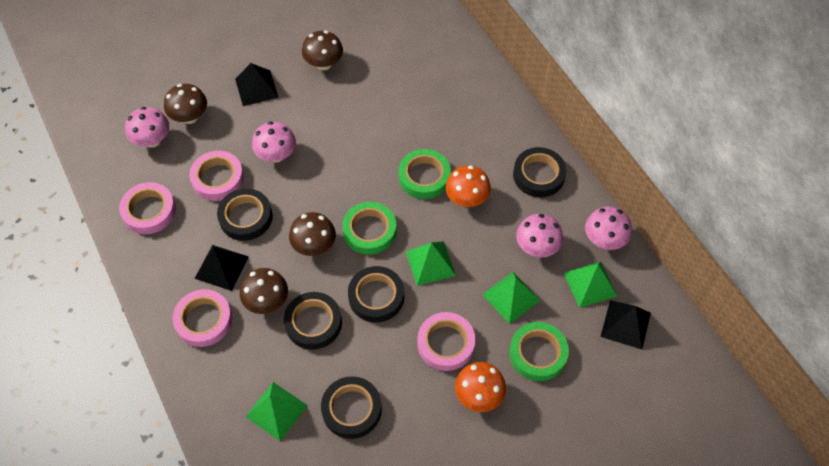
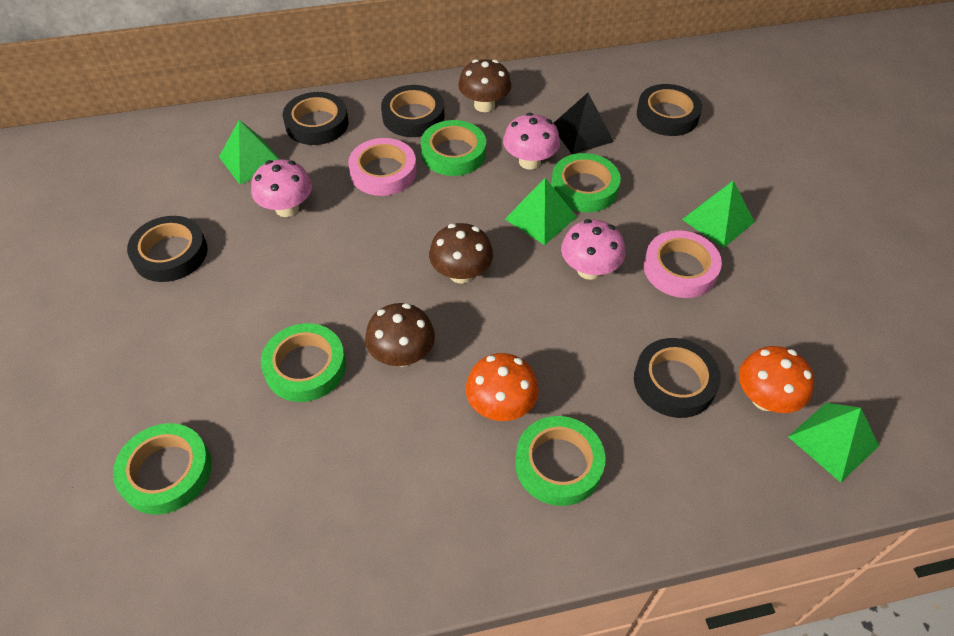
black pyramid: [194,245,249,291] [235,63,278,106] [601,301,651,350] = 3 -> [554,93,614,154] = 1
brown mushroom: [164,84,207,124] [240,268,288,314] [289,212,336,256] [302,31,343,70] = 4 -> [365,303,435,367] [429,223,493,283] [458,59,512,112] = 3
green tape: [342,202,397,255] [399,149,451,199] [509,322,569,381] = 3 -> [113,423,212,515] [261,323,346,402] [421,120,486,176] [515,416,605,506] [551,153,621,212] = 5
pink mushroom: [125,107,169,148] [252,122,296,162] [516,214,563,257] [585,206,632,250] = 4 -> [251,159,312,217] [503,113,560,170] [561,219,625,280] = 3
pink tape: [119,182,176,234] [173,289,232,347] [189,151,244,201] [417,312,476,371] = 4 -> [348,138,417,196] [644,230,722,298] = 2

